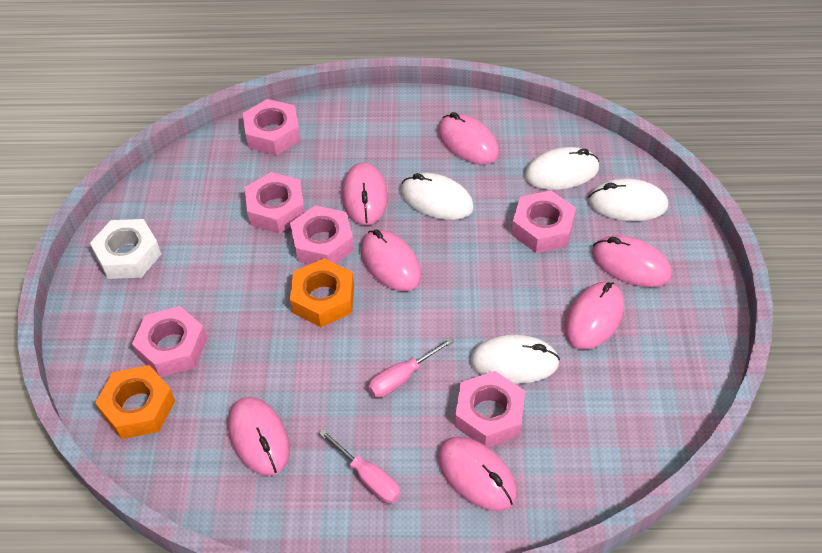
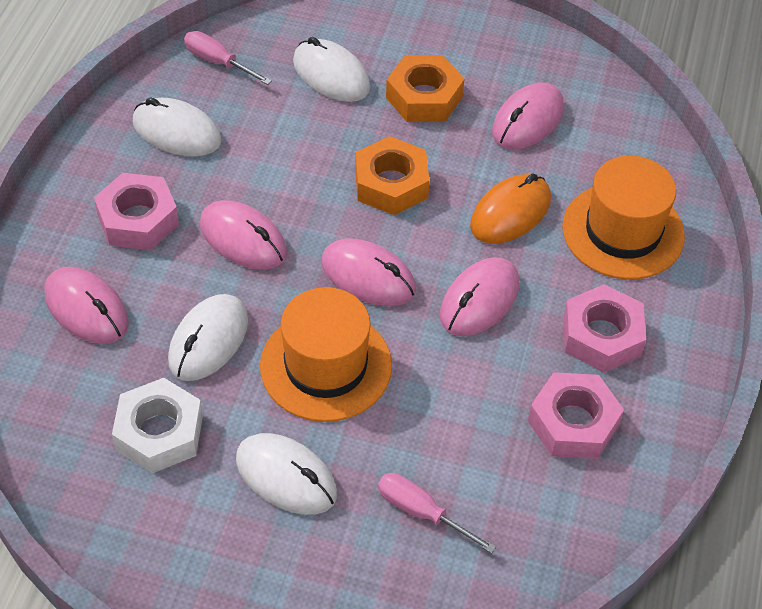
orange hat: none = 0 -> [260,287,392,422] [562,156,685,279] = 2
orange mouse: none = 0 -> [470,174,551,244] = 1
pink mouse: [228,397,290,476] [342,162,388,225] [360,230,421,291] [438,112,499,165] [438,437,517,511] [564,282,624,350] [592,236,672,287] = 7 -> [45,267,129,344] [200,200,287,270] [321,238,416,306] [440,257,519,336] [492,82,564,150] = 5
pink nut: [132,306,207,377] [243,99,301,155] [245,172,305,234] [290,205,354,264] [455,371,525,447] [512,191,576,253] = 6 -> [94,173,179,250] [528,372,624,459] [563,284,646,373] = 3

